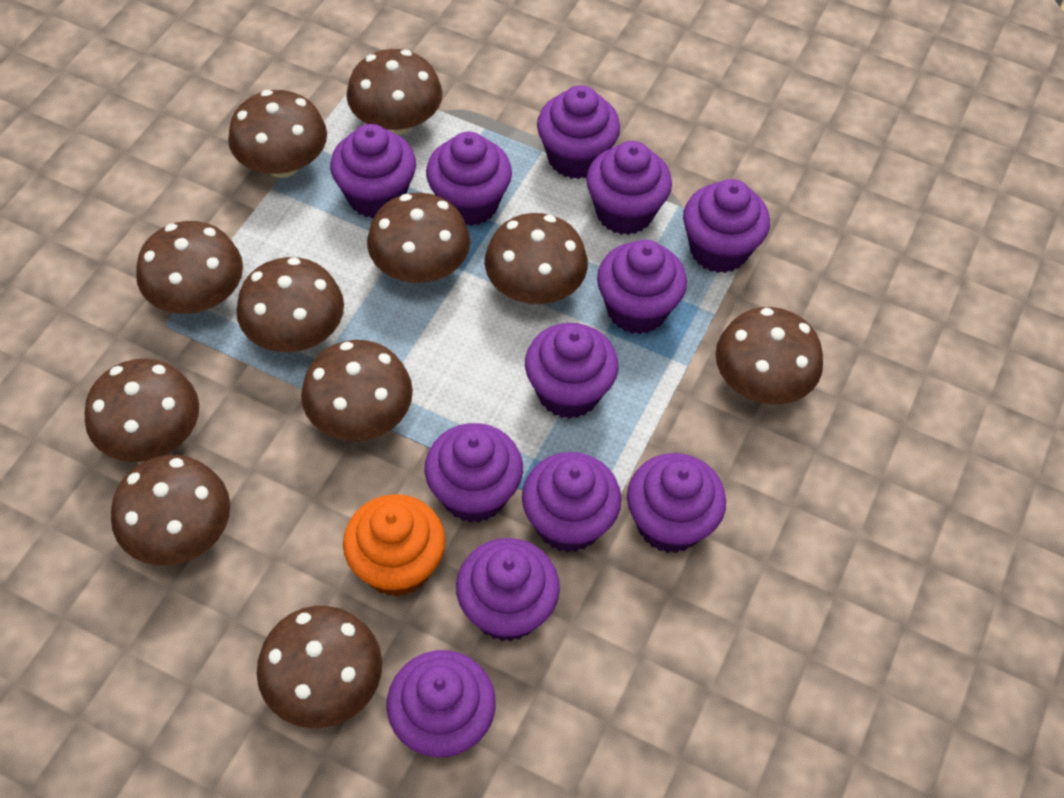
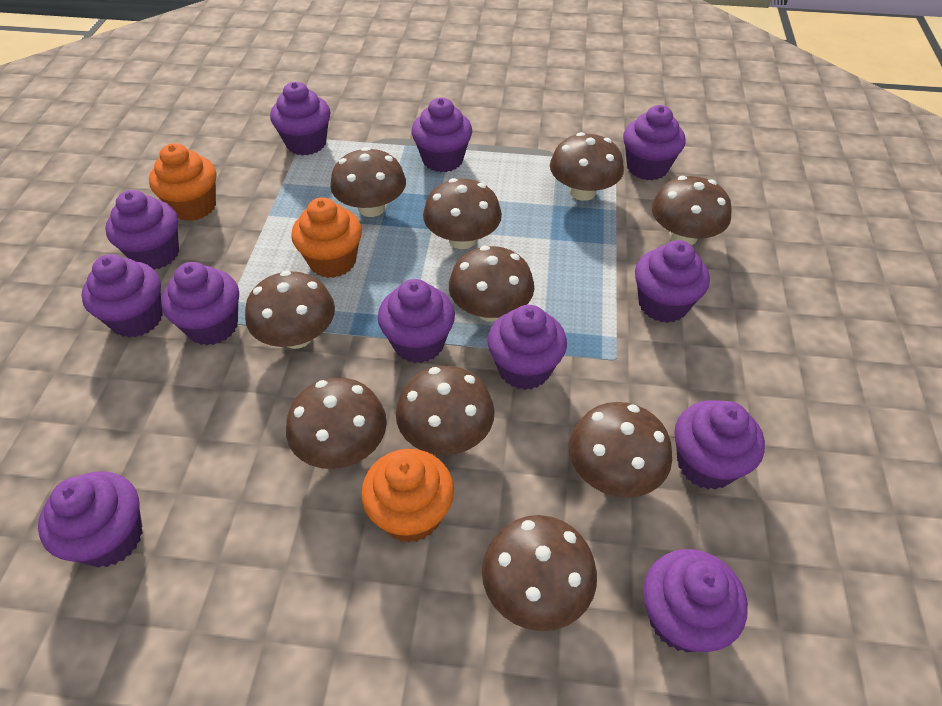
brown mushroom: [85,359,199,462] [111,455,230,566] [136,221,243,314] [228,90,327,178] [236,257,344,352] [257,606,382,728] [301,340,413,441] [346,49,442,135] [367,193,470,283] [485,213,588,304] [715,307,823,404] = 11 -> [245,271,335,349] [286,377,387,469] [330,147,406,217] [396,366,495,455] [423,178,502,249] [449,246,534,322] [482,515,597,631] [550,132,624,201] [569,402,672,498] [652,176,732,245] = 10
orange cupcake: [343,494,446,597] = 1 -> [149,143,216,221] [291,197,362,278] [361,449,454,543] = 3

